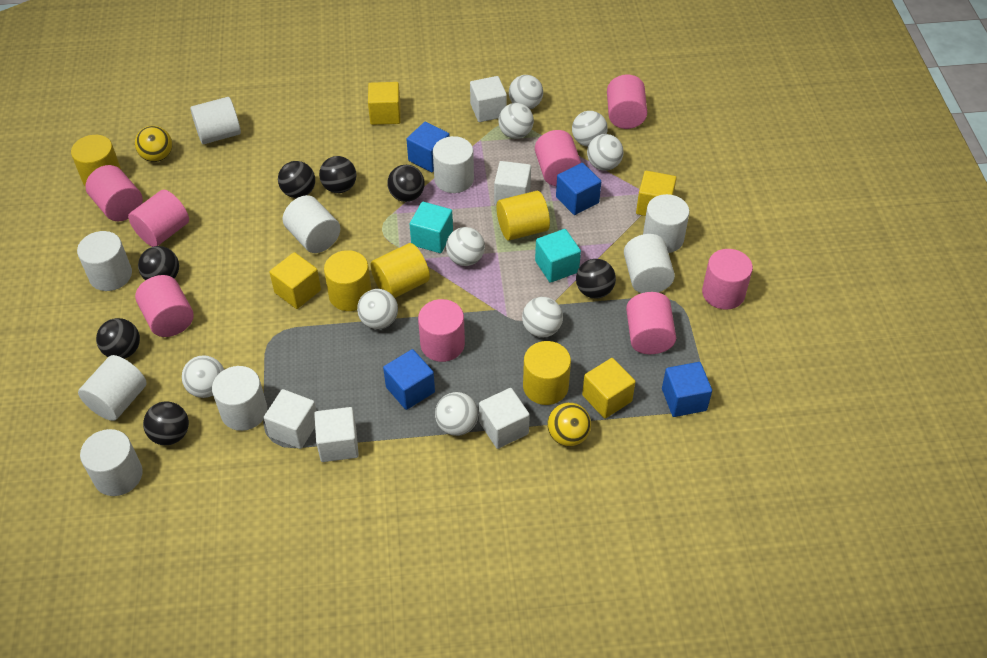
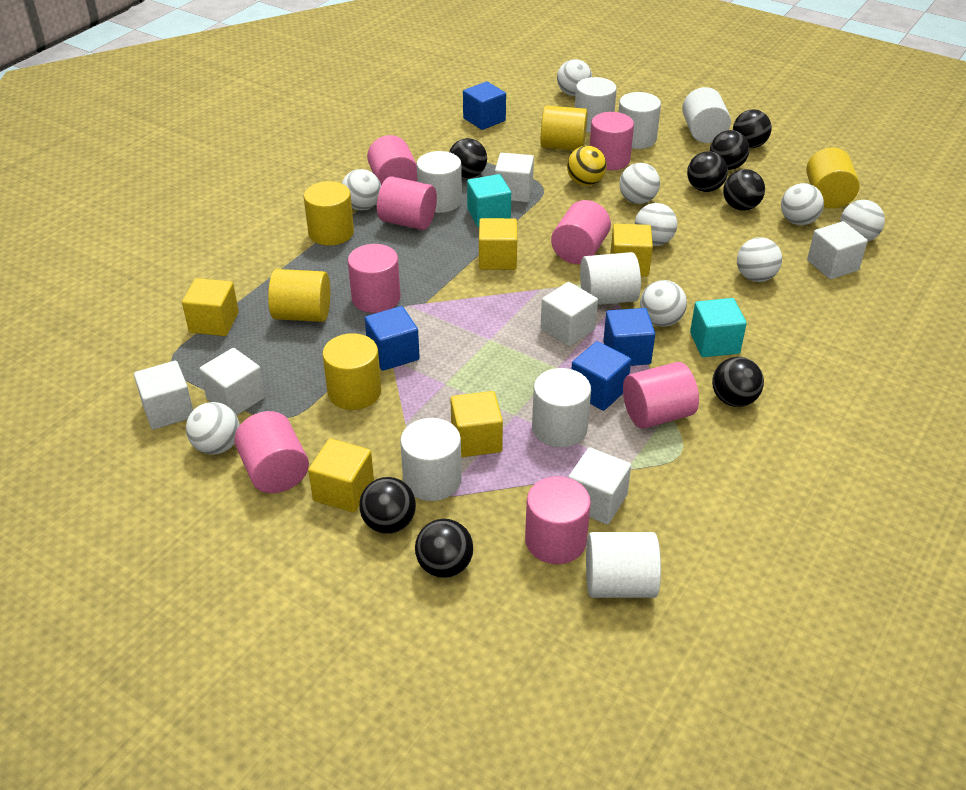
black ball: [96,318,140,359] [138,246,179,280] [143,402,189,445] [278,161,315,198] [319,156,356,193] [387,165,425,202] [576,259,616,299] = 7 -> [359,477,416,534] [415,519,473,578] [449,138,487,178] [687,151,728,192] [710,130,750,170] [712,357,764,407] [723,169,765,211] [733,109,772,148] = 8
white cube: [264,389,317,449] [314,407,359,462] [470,76,507,122] [479,388,530,449] [494,161,531,205] = 5 -> [134,361,193,430] [199,348,265,416] [495,153,534,202] [541,282,598,346] [568,447,631,525] [807,221,868,279] = 6
white cylinder: [77,231,132,291] [78,355,147,421] [80,429,143,496] [190,97,241,144] [212,366,267,431] [283,195,340,253] [433,136,474,193] [624,234,675,293] [643,194,690,253] = 9 -> [400,418,462,501] [417,151,462,213] [532,368,591,447] [575,77,617,133] [580,252,641,305] [586,532,661,598] [618,92,661,149] [682,87,731,143] = 8
yellow ball: [135,126,172,162] [547,403,591,446] = 2 -> [567,146,607,186] = 1
yellow cube: [269,252,321,309] [368,82,401,125] [582,358,636,419] [636,171,677,216] = 4 -> [182,278,239,336] [308,439,374,513] [450,391,503,457] [479,218,517,270] [610,224,653,276] = 5

